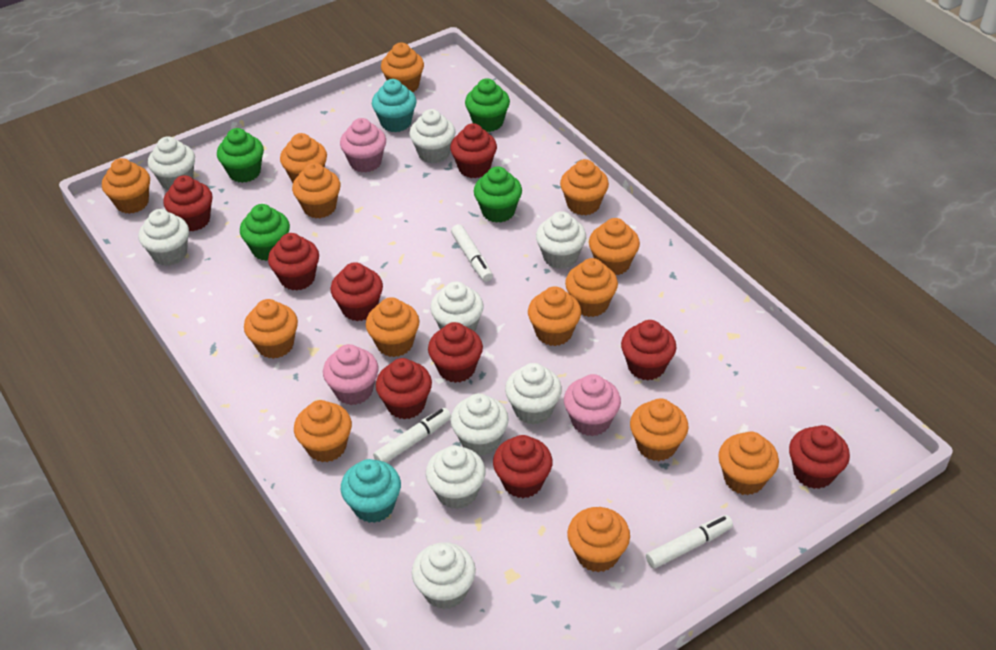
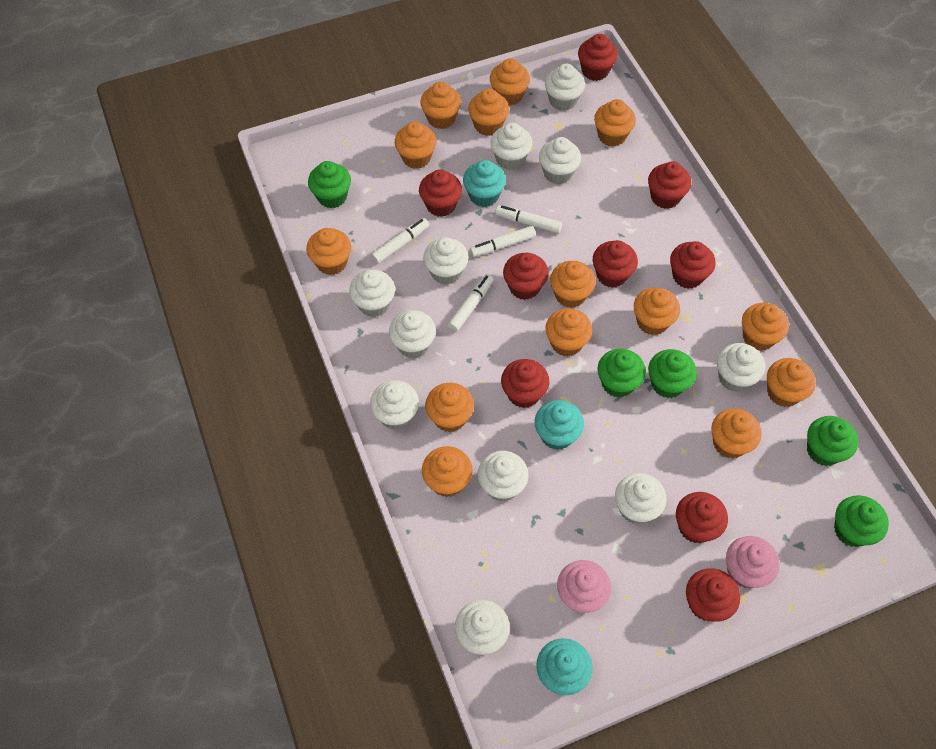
green cupcake: [217,128,264,183] [240,204,290,261] [465,78,510,132] [474,166,522,223] = 4 -> [308,161,351,208] [597,349,646,398] [648,349,697,398] [807,416,858,466] [834,495,889,547] = 5
pink cupcake: [323,344,379,405] [340,118,386,173] [564,374,621,436] = 3 -> [557,560,611,613] [726,536,780,588] = 2
turquoise cupcake: [341,459,401,523] [372,79,417,132] = 2 -> [463,160,506,207] [535,400,584,450] [536,638,593,695] = 3
white cupcake: [138,209,189,266] [148,136,195,190] [409,109,456,163] [412,542,476,609] [426,445,486,509] [430,282,484,331] [451,393,509,456] [505,363,562,424] [536,211,586,269] = 9 -> [349,270,395,317] [370,380,419,430] [389,310,436,359] [423,237,469,285] [455,600,510,655] [478,451,528,501] [490,123,532,170] [539,137,581,184] [545,64,585,111] [615,473,667,524] [717,343,765,392] = 11
white marker: [373,408,451,463] [451,224,493,282] [646,515,733,568] = 3 -> [371,218,429,264] [448,274,494,332] [470,226,536,257] [495,205,562,233] = 4

